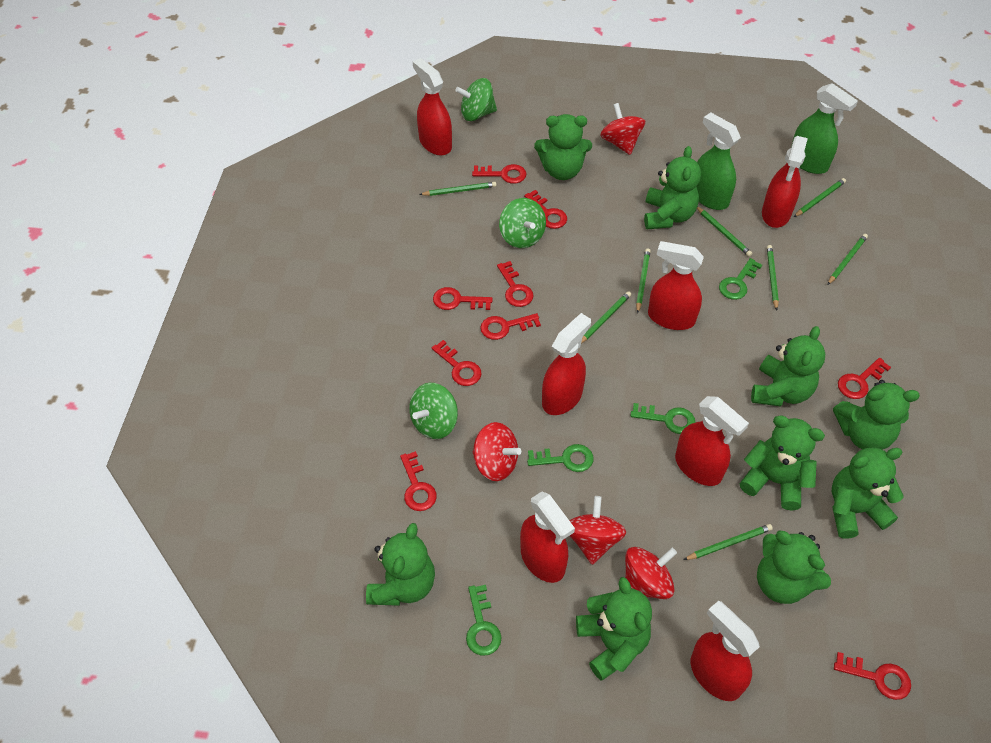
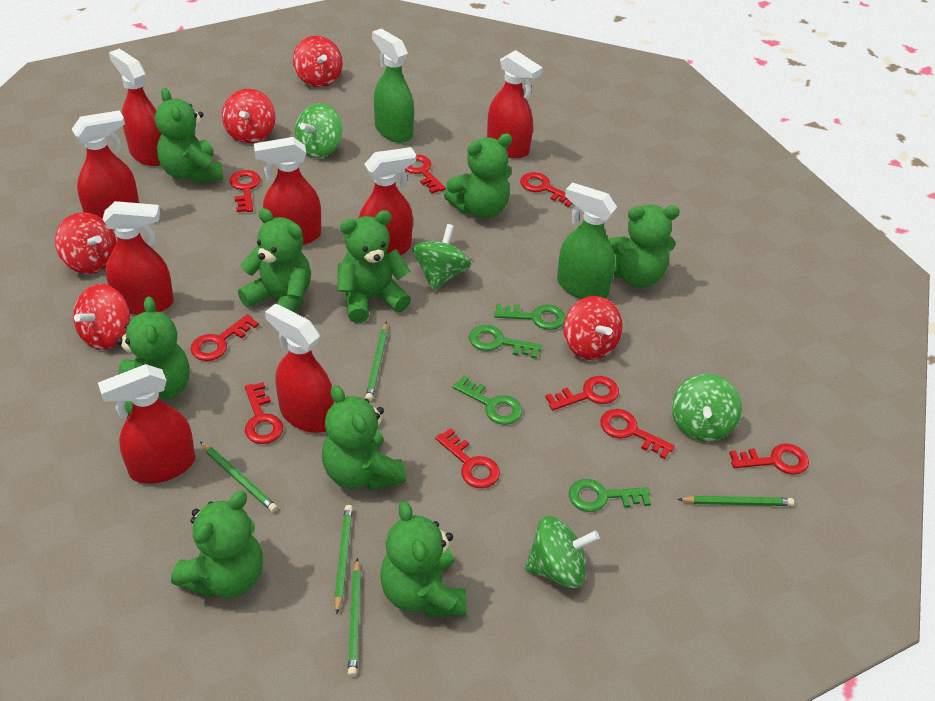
green pencil: [419,182,496,196] [581,291,631,343] [636,248,651,313] [683,524,773,560] [697,207,752,257] [767,245,779,310] [794,178,846,217] [828,234,868,285] = 8 -> [200,442,278,512] [334,505,353,614] [348,558,361,676] [365,321,388,401] [678,496,794,506] = 5
green spinning top: [409,383,458,439] [455,78,497,121] [499,198,546,248] = 3 -> [295,103,342,158] [413,224,471,291] [525,516,600,588] [672,374,742,442] = 4
red spinning top: [472,422,521,481] [569,496,626,565] [600,103,645,155] [625,547,677,599] = 4 -> [55,212,117,274] [73,284,130,350] [222,89,276,144] [293,36,343,87] [563,296,622,360] = 5
red spray bottle: [413,58,452,156] [520,491,575,583] [542,313,591,415] [648,241,704,330] [675,396,749,486] [691,601,760,701] [762,136,808,228] = 7 -> [72,110,139,219] [98,364,195,484] [102,201,174,315] [109,49,162,166] [254,137,321,245] [265,304,334,433] [358,147,416,255] [487,50,543,159] = 8

